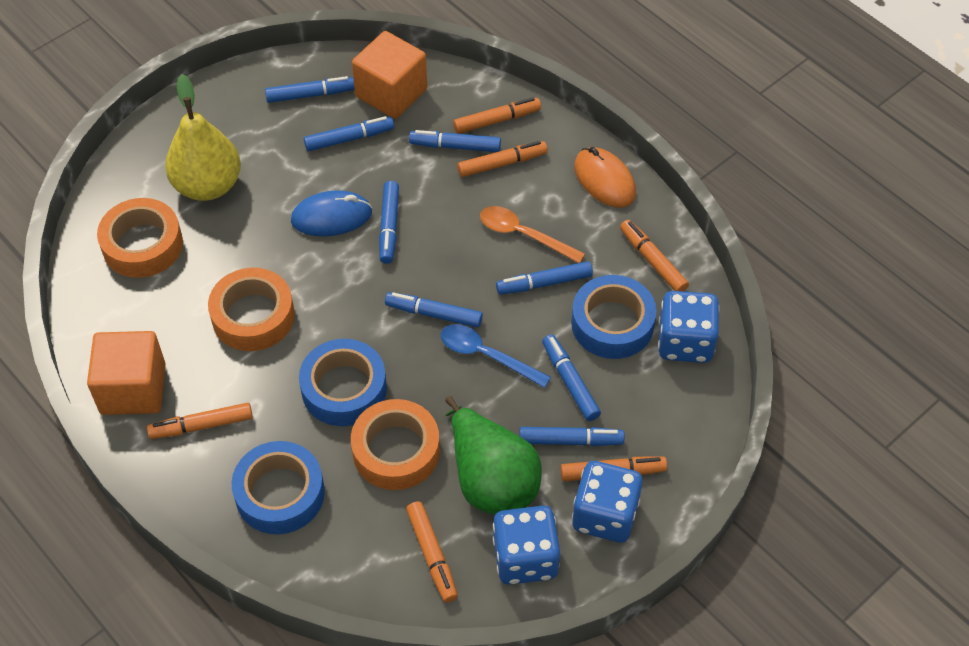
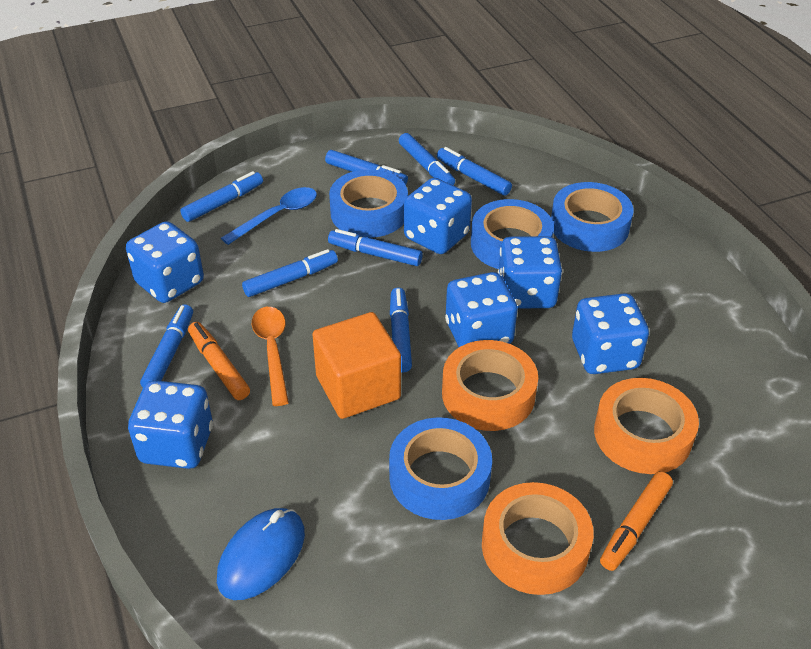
blue dice: [493,506,560,585] [572,461,643,543] [658,291,720,363] = 3 -> [126,221,204,303] [128,380,213,469] [404,178,472,254] [445,272,518,347] [498,236,563,309] [572,293,649,374] = 6
blue tape: [232,441,325,534] [299,339,387,426] [571,275,657,359] = 3 -> [329,169,408,238] [389,417,492,520] [471,199,554,269] [551,182,633,252] = 4
green pear: [445,396,542,515] = 1 -> none = 0
orange cube: [87,331,166,415] [352,31,427,119] = 2 -> [312,312,401,419] = 1
orange marker: [147,403,253,439] [406,501,458,603] [453,97,541,134] [457,141,548,177] [561,456,667,482] [620,220,689,291] = 6 -> [188,322,250,400] [600,471,673,571] = 2
orange mouse: [574,147,636,207] = 1 -> none = 0
yellow pear: [165,74,241,201] = 1 -> none = 0

